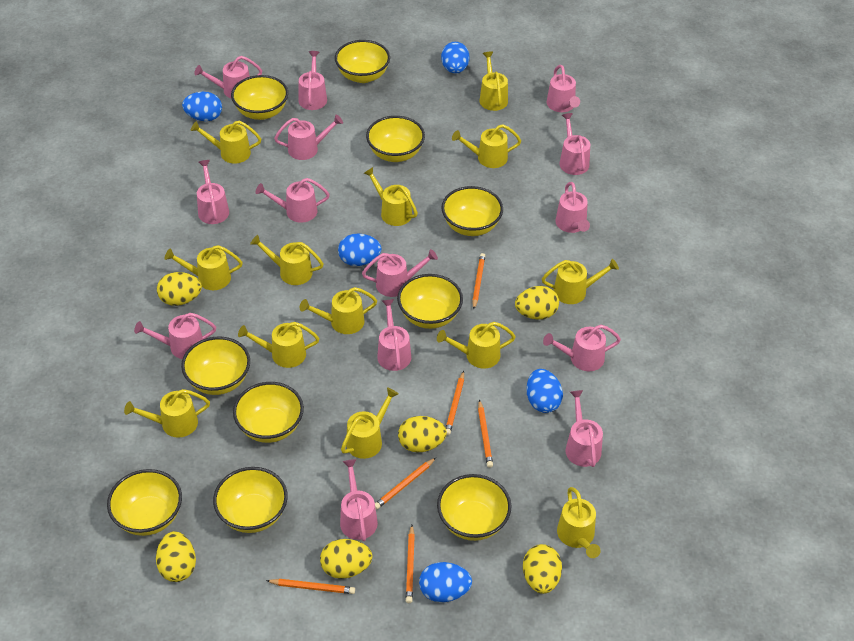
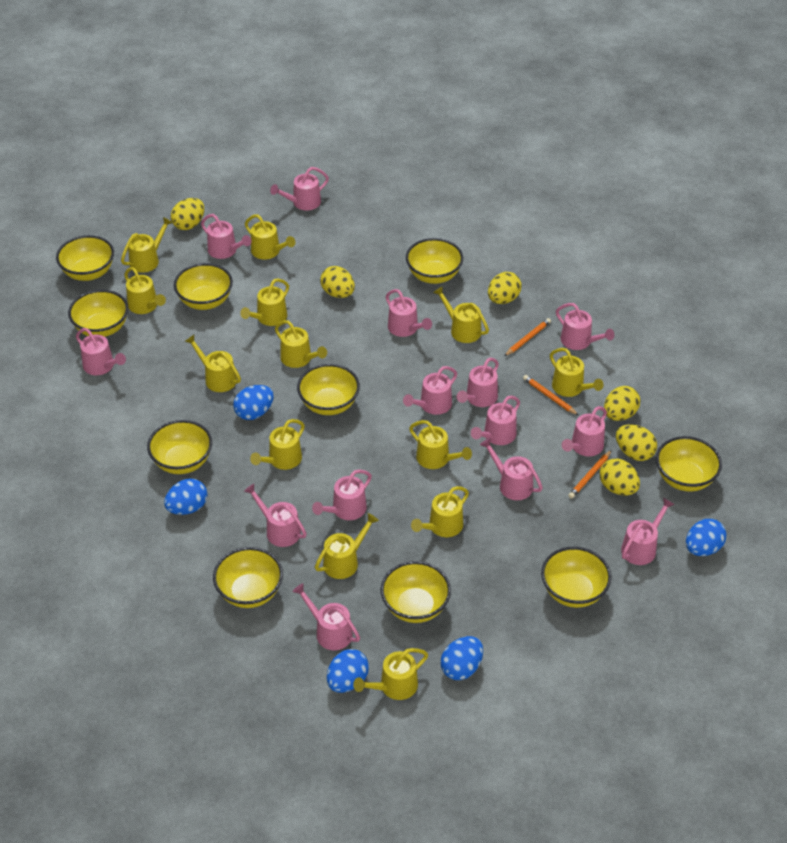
orange pencil: [266,579,355,594] [375,458,436,509] [406,525,415,603] [446,371,464,435] [472,253,485,309] [478,399,493,468] = 6 -> [504,318,551,356] [523,375,578,415] [568,450,612,499] = 3

